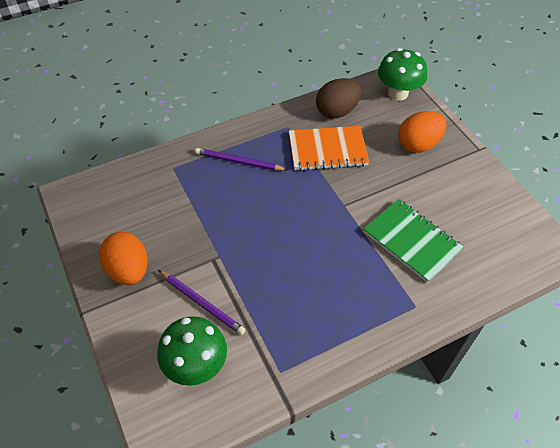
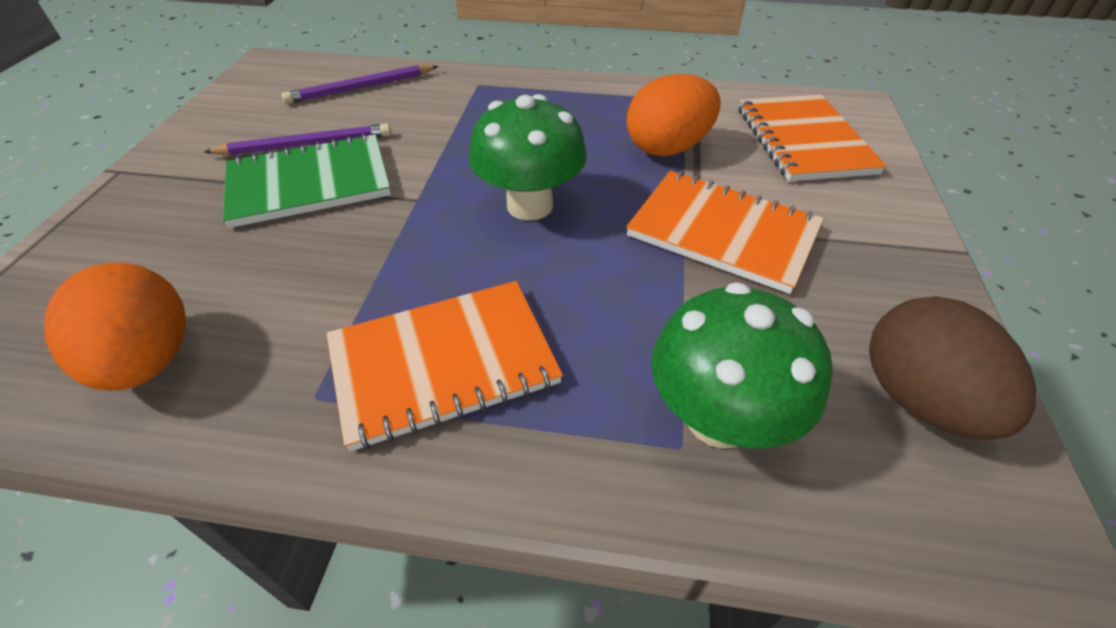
orange notebook: [289,126,369,171] = 1 -> [326,281,563,451] [626,171,824,294] [738,94,887,182] = 3

